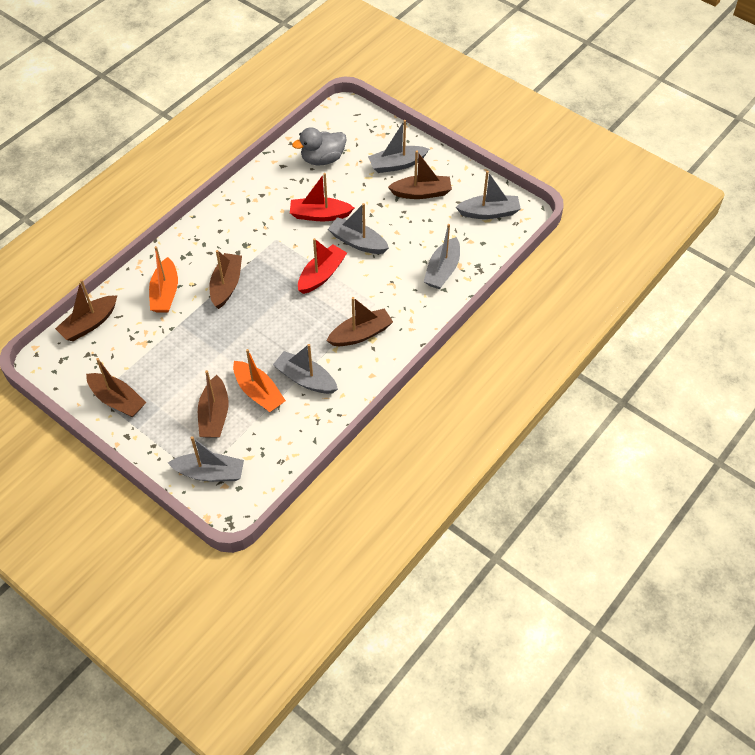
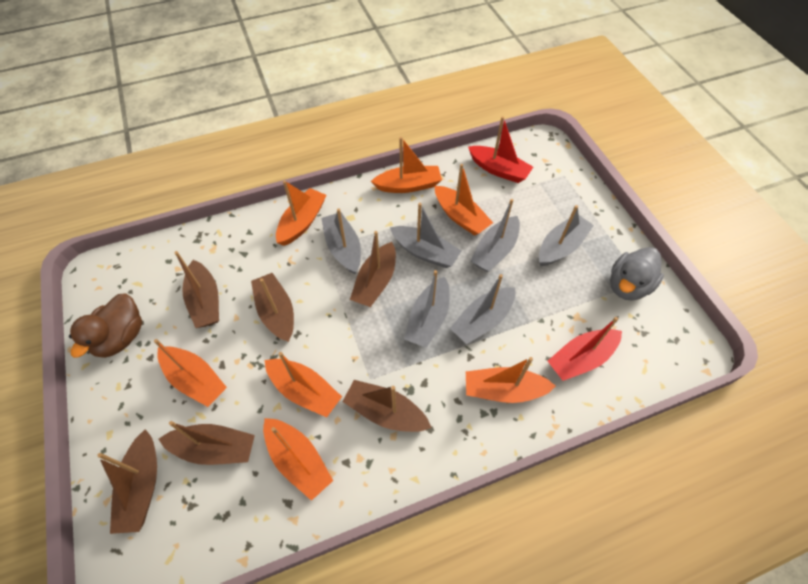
brown duck: none = 0 -> [69,294,142,358] = 1
orange boat: [149,246,178,313] [233,349,286,412] = 2 -> [154,339,227,407] [263,418,333,501] [265,352,342,417] [276,180,326,246] [371,137,442,193] [435,164,493,236] [466,357,556,403] = 7

